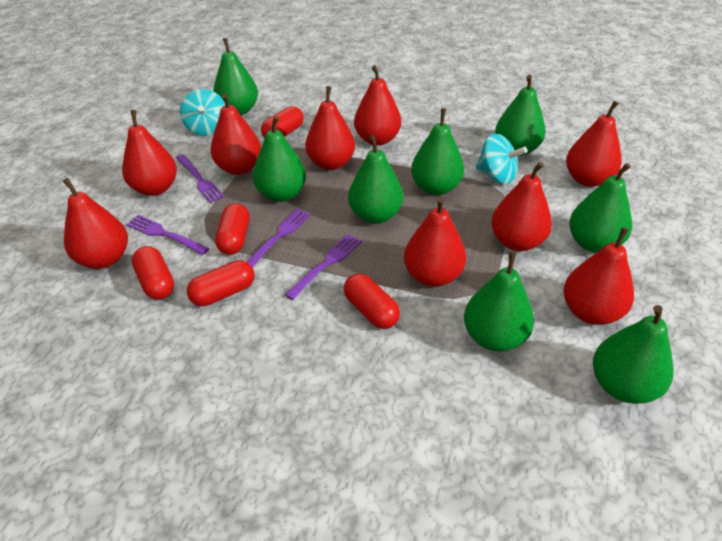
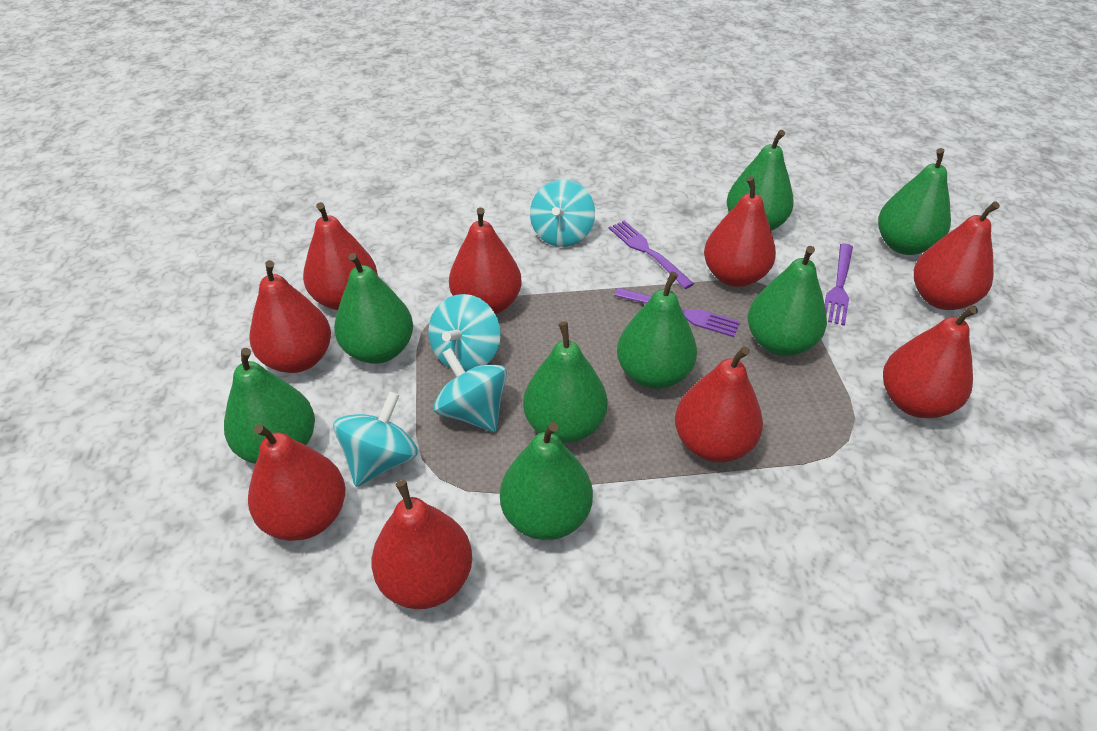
purple fork: [126,215,209,255] [176,154,225,203] [246,209,311,268] [285,234,362,300] = 4 -> [609,220,694,289] [614,288,740,337] [825,243,853,326] = 3
red capsule: [132,246,174,300] [187,260,254,306] [215,203,250,255] [261,106,304,138] [344,273,400,329] = 5 -> none = 0
turquoise spinning top: [180,89,225,136] [476,134,527,184] = 2 -> [333,391,418,487] [428,294,501,372] [433,348,507,432] [530,179,595,247] = 4

